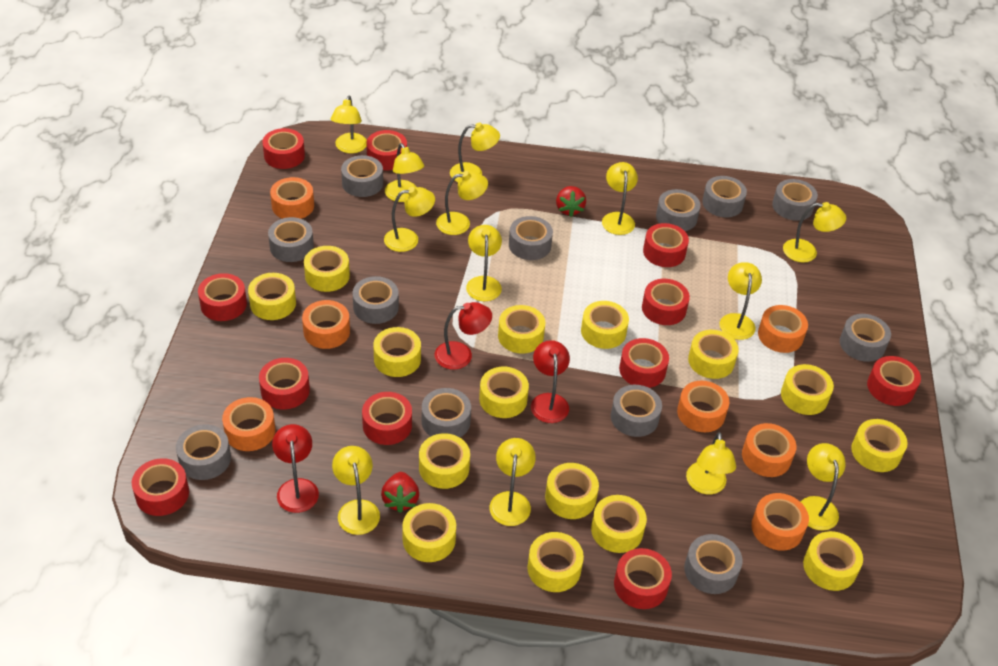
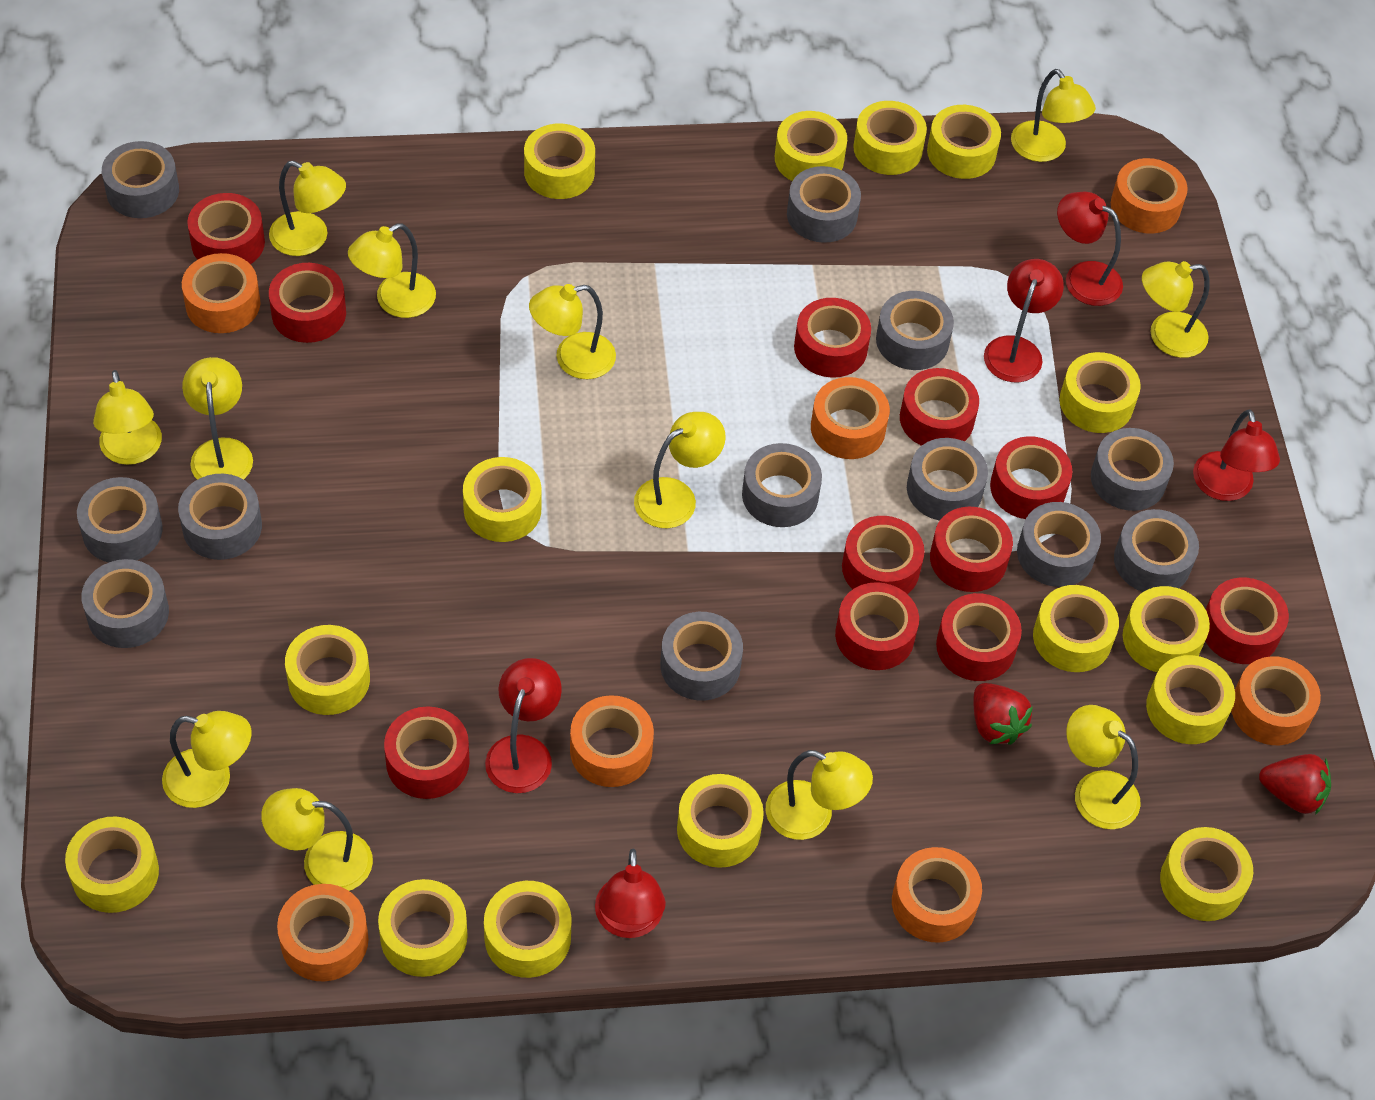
red lamp: [272,424,319,513] [435,302,492,370] [531,340,570,423] = 3 -> [485,658,562,793] [595,849,666,938] [984,259,1064,382] [1057,192,1123,306] [1193,409,1280,501] = 5
yellow lamp: [331,95,367,153] [332,446,380,535] [384,187,435,252] [385,143,424,202] [436,171,488,235] [450,123,500,182] [466,225,502,301] [489,438,536,526] [602,162,638,235] [686,432,736,494] [719,262,762,340] [783,202,846,263] [801,443,846,531] = 13 -> [93,370,162,465] [162,711,252,808] [182,357,253,480] [261,788,373,891] [269,161,346,256] [348,223,436,318] [529,284,616,379] [634,412,726,528] [766,750,873,840] [1011,69,1096,162] [1066,705,1141,829] [1142,261,1210,358] = 12

